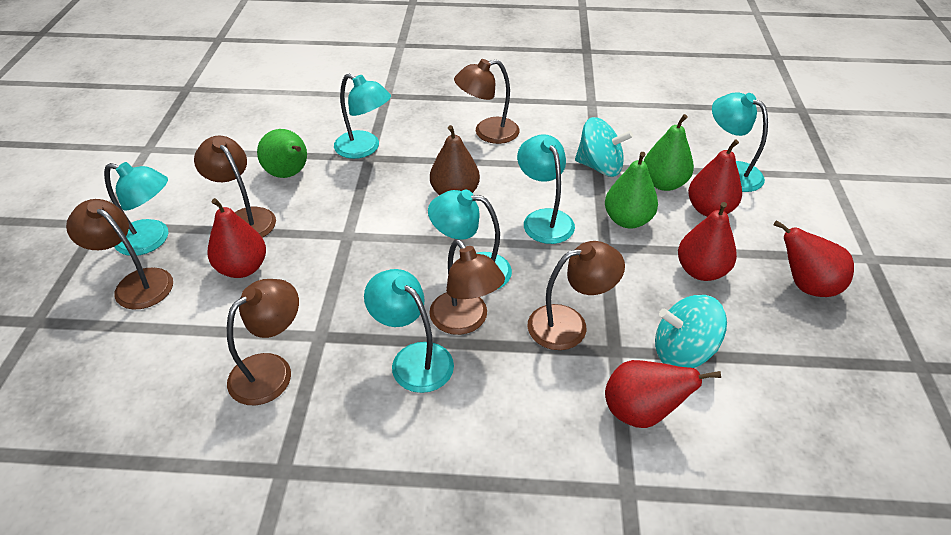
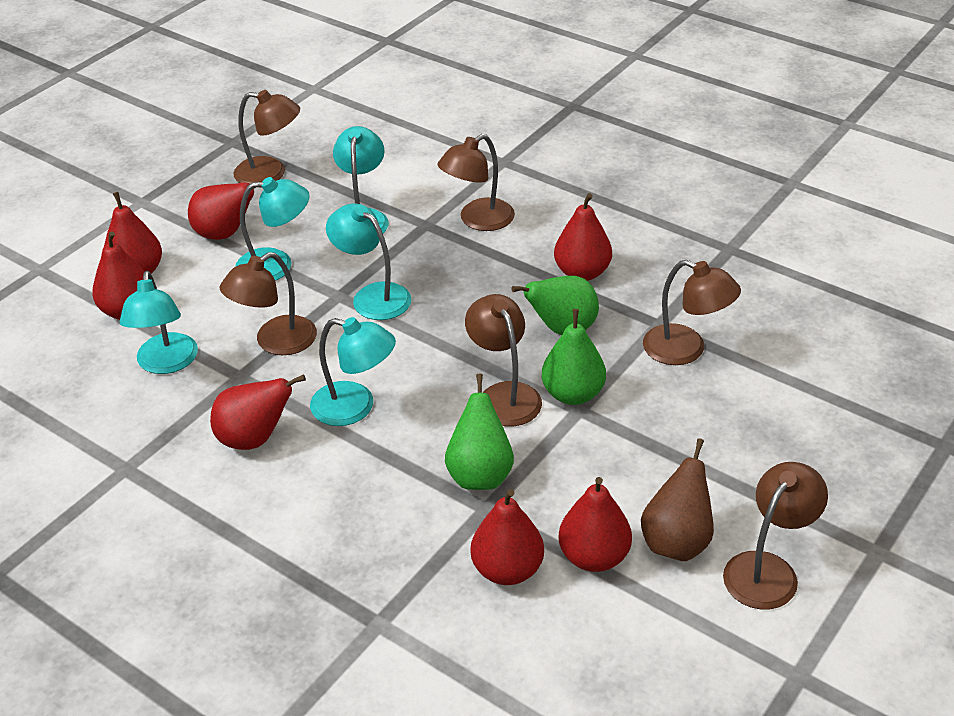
red pear: [207,198,266,278] [605,360,721,428] [678,202,737,281] [688,139,742,217] [774,220,854,297] = 5 -> [92,231,145,320] [104,192,162,274] [188,182,256,240] [210,374,306,450] [471,489,544,585] [554,193,612,281] [558,477,632,572] = 7
turquoise lamp: [104,162,168,256] [334,74,391,159] [364,269,454,393] [428,190,512,289] [517,134,575,244] [712,92,768,192] = 6 -> [119,271,198,374] [235,177,310,281] [310,317,396,426] [326,203,411,320] [333,126,389,234] = 5
turquoise spinning top: [575,117,633,177] [655,295,727,368] = 2 -> none = 0

